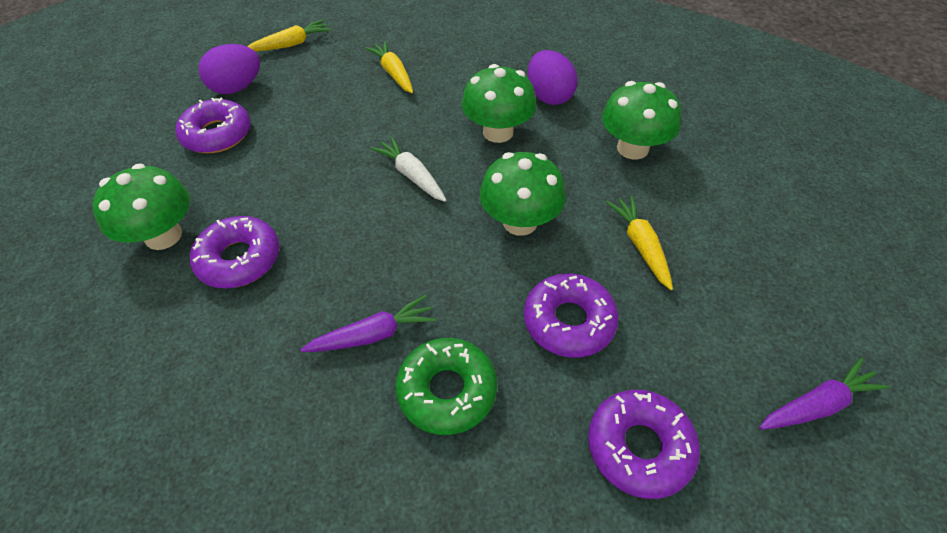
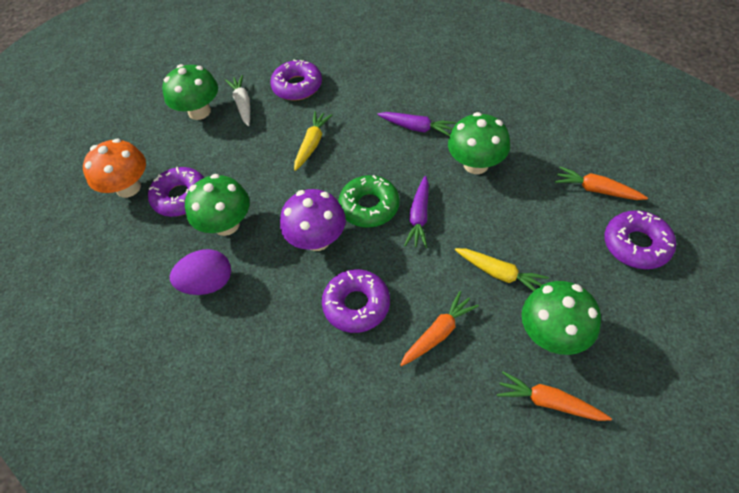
orange carrot: none = 0 -> [400,291,479,366] [497,371,612,421] [555,166,648,200] = 3
orange mushroom: none = 0 -> [83,139,146,198] = 1
purple egg: [199,44,260,94] [528,50,577,105] = 2 -> [170,249,231,295] = 1
purple mushroom: none = 0 -> [280,189,346,251] = 1
yellow carrot: [247,20,331,52] [365,41,413,93] [606,196,673,290] = 3 -> [294,111,332,171] [455,248,549,291] = 2

